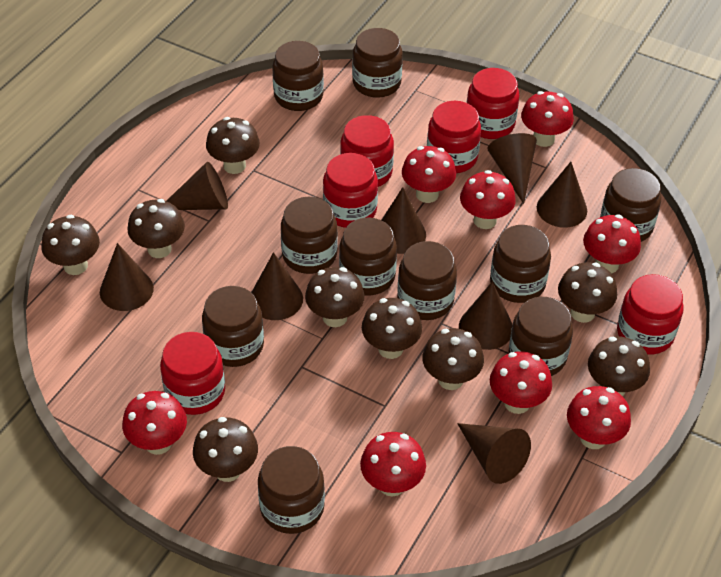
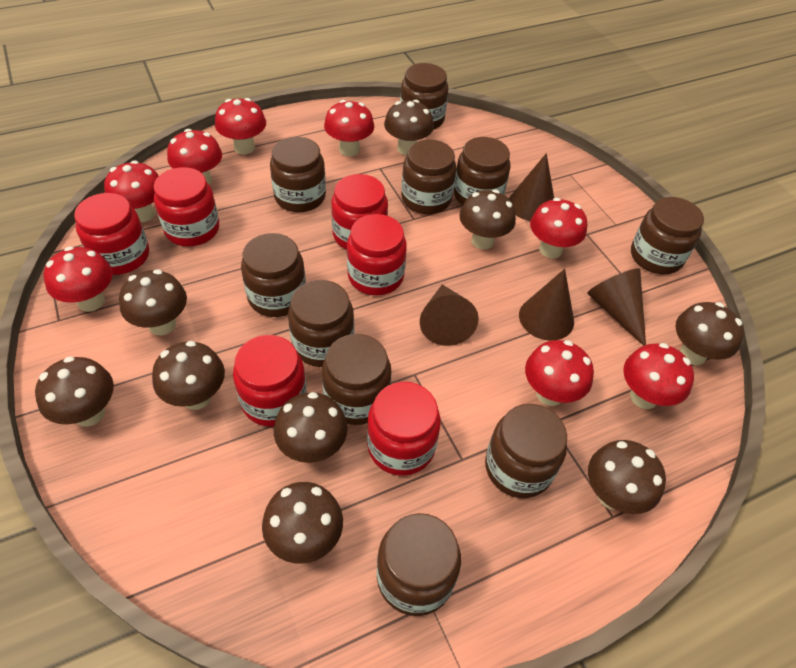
brown cone: [100,243,154,311] [166,162,228,210] [251,252,303,320] [382,187,426,254] [457,423,531,484] [459,281,513,350] [487,133,537,204] [537,162,587,228] = 8 -> [420,285,479,346] [509,153,554,221] [519,269,574,341] [587,268,646,346] = 4

